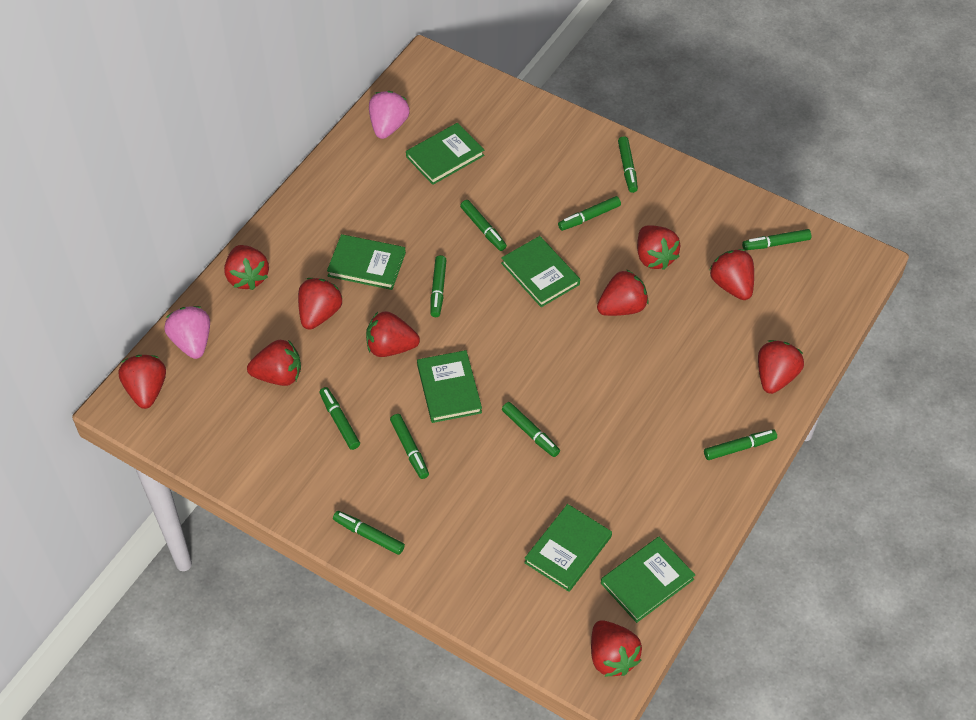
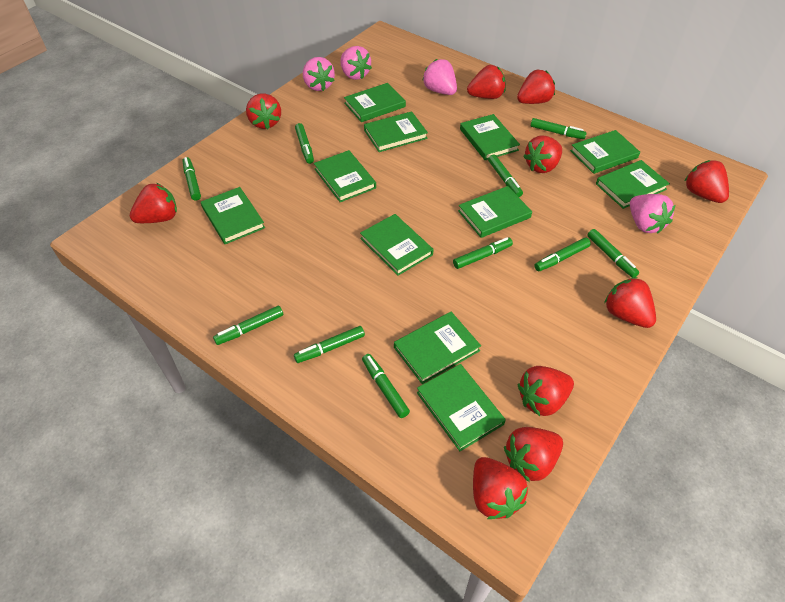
green book: [327,234,406,290] [406,123,484,185] [417,350,482,423] [501,236,580,307] [524,504,612,592] [601,537,695,623] = 6 -> [201,187,265,244] [314,150,376,202] [344,83,406,122] [360,214,434,276] [364,111,428,152] [394,312,481,384] [417,364,506,451] [458,186,532,238] [460,114,520,160] [570,130,640,174] [596,160,670,209] = 11
pink strawberry: [164,306,210,359] [369,91,410,139] = 2 -> [303,57,335,91] [341,46,372,80] [422,59,457,95] [630,194,675,234] = 4

